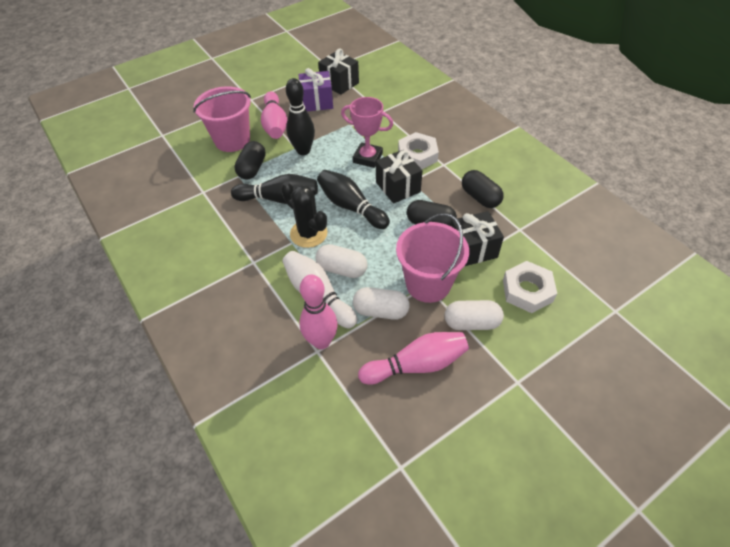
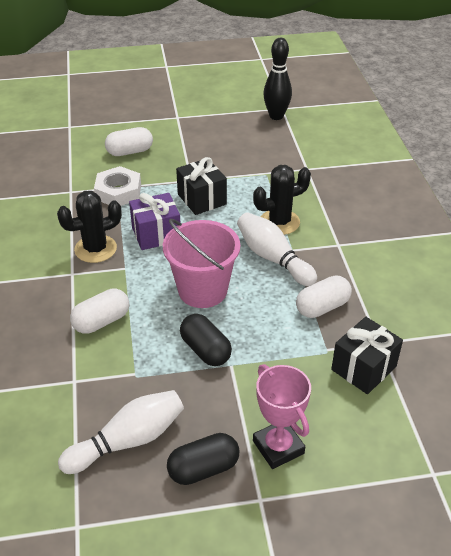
black bowling pin: [231,174,318,204] [286,78,315,155] [317,170,390,229] = 3 -> [263,38,292,120] = 1
black cactus: [281,182,327,248] = 1 -> [57,191,122,263] [253,165,311,235] = 2
black capsule: [234,141,266,179] [407,200,457,226] [462,170,504,208] = 3 -> [167,433,239,485] [180,314,232,366] = 2
black gift: [318,49,359,95] [376,150,423,204] [451,211,504,266] = 3 -> [176,157,227,215] [331,317,403,394] = 2
pink bowling pin: [261,91,288,139] [299,275,338,349] [358,332,469,385] = 3 -> none = 0
pink bucket: [193,86,251,152] [396,213,469,303] = 2 -> [163,219,240,308] = 1
white bowling pin: [282,251,357,328] = 1 -> [58,390,184,474] [237,212,317,286] = 2
white nut: [398,132,439,169] [503,261,557,313] = 2 -> [94,166,141,206] = 1

